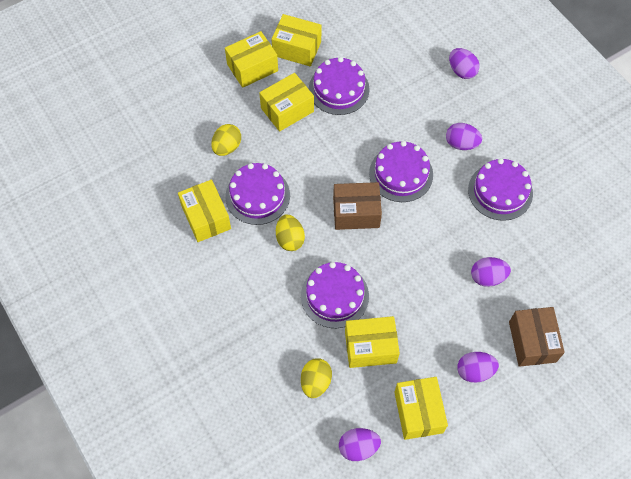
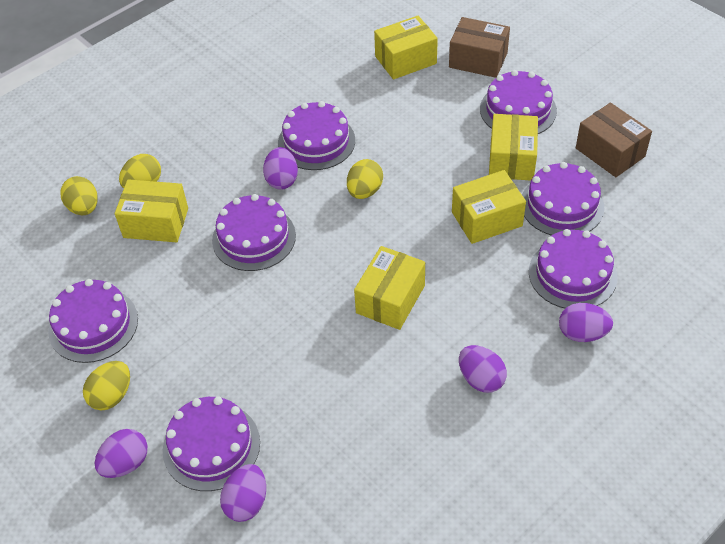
purple cake: [225,163,290,225] [301,262,369,328] [309,57,370,115] [369,141,433,202] [468,158,533,221] = 5 -> [48,279,138,363] [163,397,260,491] [212,194,296,271] [278,101,355,170] [480,70,557,134] [522,162,604,236] [529,229,618,308] = 7
yellow box: [178,180,231,242] [225,31,278,88] [259,73,314,132] [272,14,321,67] [345,316,400,368] [394,377,448,440] = 6 -> [115,179,188,242] [354,246,425,330] [374,16,438,80] [452,170,526,244] [489,114,538,181] = 5
yellow egg: [211,124,241,156] [276,214,305,251] [301,358,332,398] = 3 -> [60,176,98,215] [83,361,130,411] [119,154,161,188] [347,159,383,199] = 4

